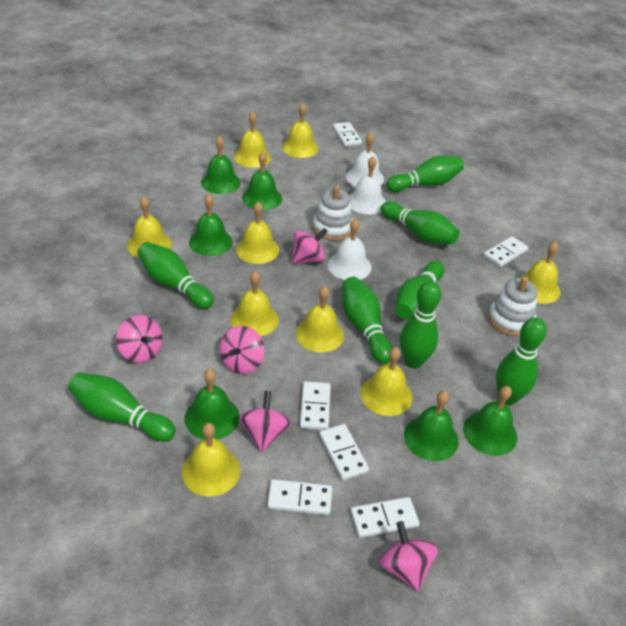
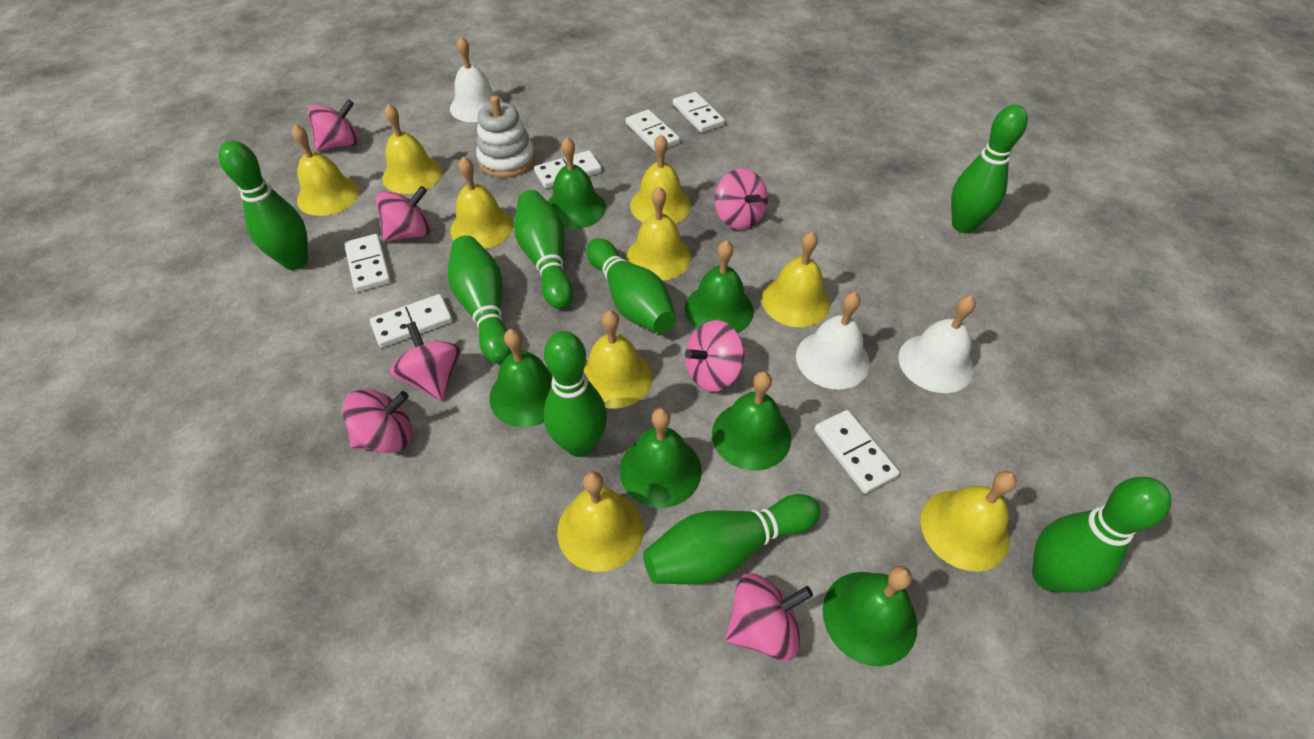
pink spinning top: [116,315,163,363] [220,326,265,374] [239,391,291,452] [292,228,328,264] [379,521,438,592] = 5 -> [308,99,359,151] [342,389,412,453] [376,186,431,242] [390,322,460,401] [685,320,744,391] [715,168,768,229] [725,573,813,661] = 7
white stacking toy: [312,185,353,241] [488,276,537,336] = 2 -> [476,96,535,178] = 1

